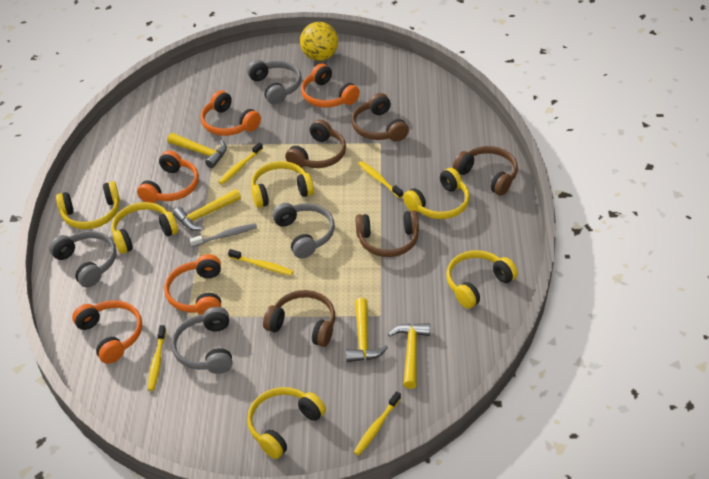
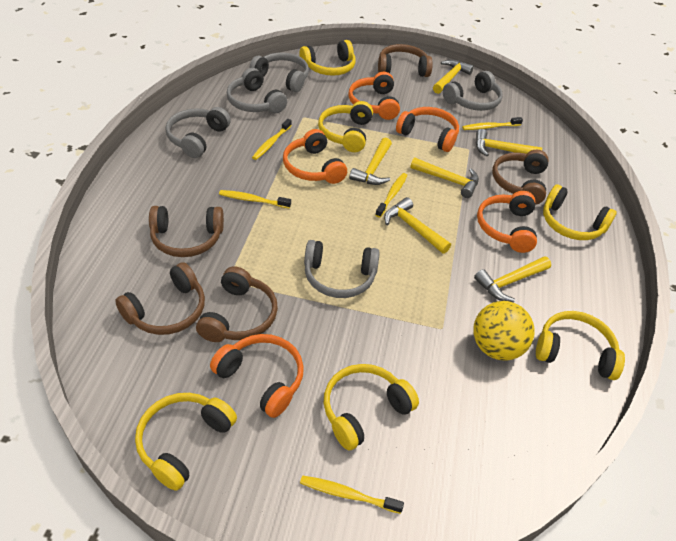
grey headphones: [49,231,116,287] [171,307,233,374] [247,60,302,105] [272,203,335,259] = 4 -> [166,107,231,158] [227,68,287,113] [249,53,309,92] [304,240,380,298] [443,71,503,111] = 5
grey toothbrush: [190,223,257,247] = 1 -> none = 0
yellow hammer: [167,133,227,168] [173,189,241,231] [346,298,388,362] [388,323,430,389] = 4 -> [349,137,392,185] [384,197,451,254] [410,157,479,198] [433,60,474,94] [474,256,551,302] [476,129,542,156] = 6

